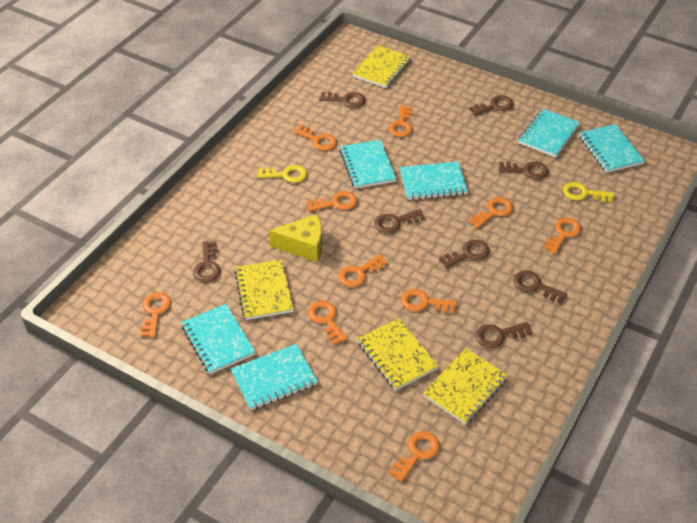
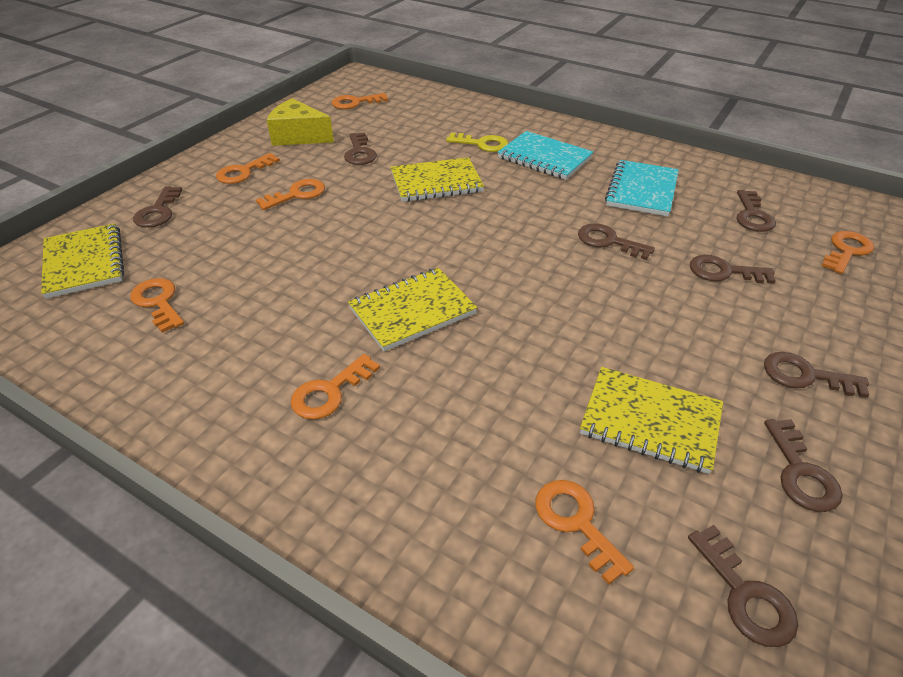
orange key: [141,292,171,337] [293,125,337,151] [307,191,358,212] [308,301,348,345] [338,254,388,287] [389,105,413,137] [389,431,440,482] [401,289,457,313] [469,197,513,228] [544,218,582,254] = 10 -> [130,278,184,333] [216,153,280,184] [256,179,325,210] [291,354,380,419] [331,93,388,109] [535,480,634,584] [821,231,874,274] = 7
turquoise notebook: [181,304,256,374] [231,344,318,410] [340,140,397,189] [400,161,468,200] [519,109,581,157] [579,124,645,173] = 6 -> [498,131,593,180] [605,160,679,216] = 2
yellow key: [258,165,307,183] [563,182,615,203] = 2 -> [446,133,508,152] = 1

